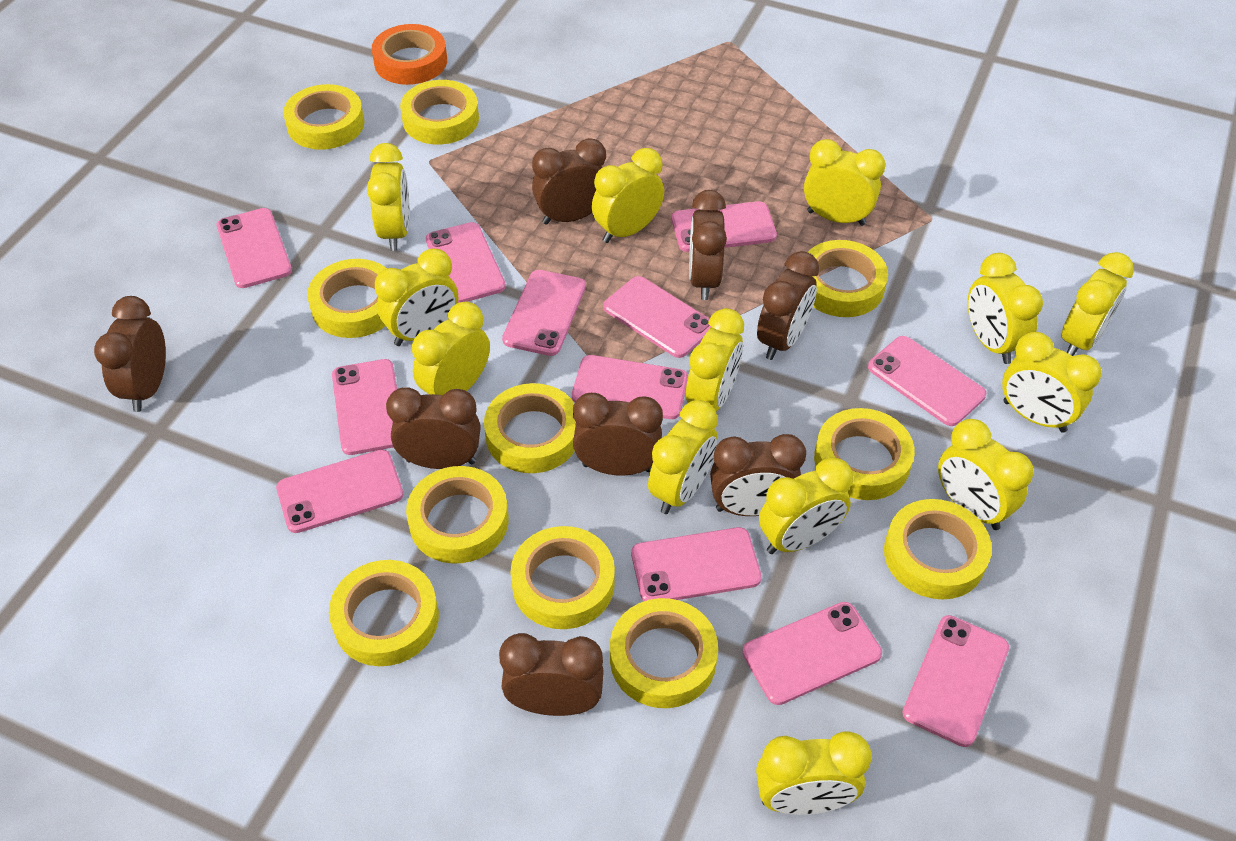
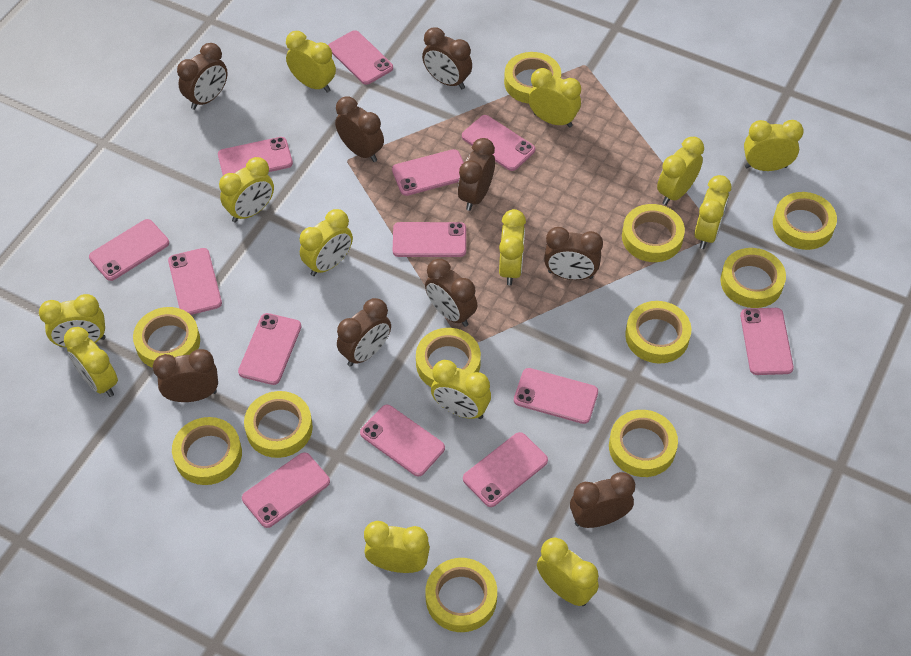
brown clock: [94,296,166,412] [386,387,481,469] [499,633,604,716] [532,138,606,225] [573,393,663,476] [689,190,727,300] [710,434,806,516] [757,251,819,360] = 8 -> [153,349,218,402] [177,43,228,110] [335,97,384,162] [337,298,391,367] [422,27,472,89] [425,259,477,327] [458,138,495,211] [544,227,603,280] [570,472,635,528] = 9
orange tape: [372,24,447,85] = 1 -> none = 0
pink phone: [216,208,292,288] [276,450,403,533] [332,359,397,455] [426,222,506,303] [502,270,586,356] [572,355,688,419] [603,276,711,358] [631,527,762,601] [671,201,777,252] [742,602,882,705] [868,336,986,426] [902,615,1009,747] = 12 -> [89,219,169,281] [168,248,222,315] [218,137,293,176] [238,313,301,385] [242,452,330,528] [328,30,393,85] [360,405,445,476] [392,149,464,196] [393,222,466,257] [462,115,535,171] [463,432,548,507] [514,368,598,424] [740,308,794,375] = 13

